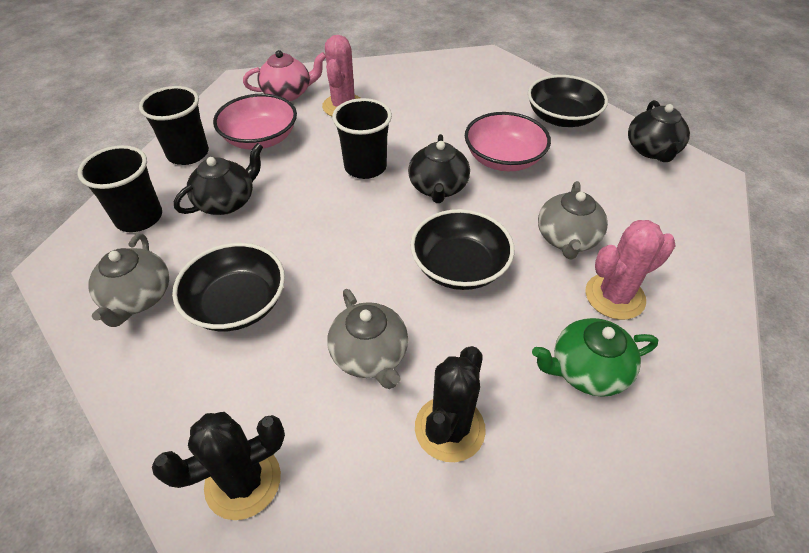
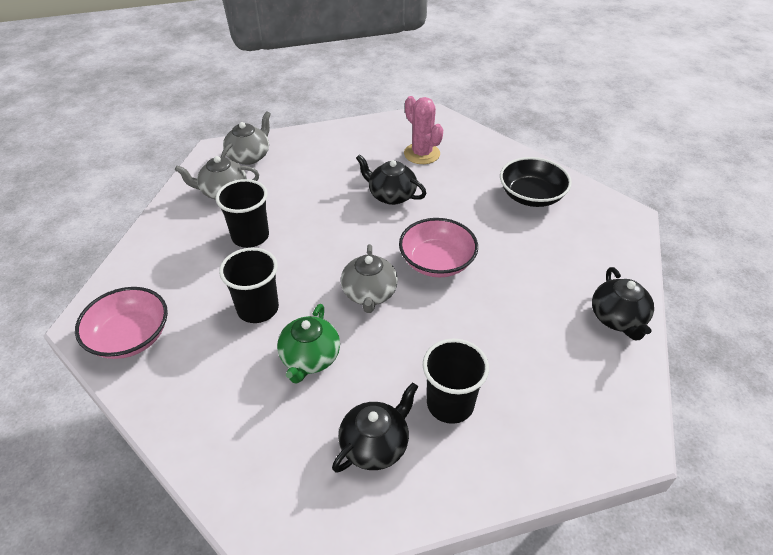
black bowl: [172,243,285,331] [410,209,514,290] [528,75,608,127] = 3 -> [500,157,572,207] = 1
black cactus: [152,412,285,520] [415,346,486,462] = 2 -> none = 0
pink cactus: [322,35,361,116] [585,220,675,320] = 2 -> [404,96,443,164] = 1
pink teapot: [243,50,326,101] = 1 -> none = 0

